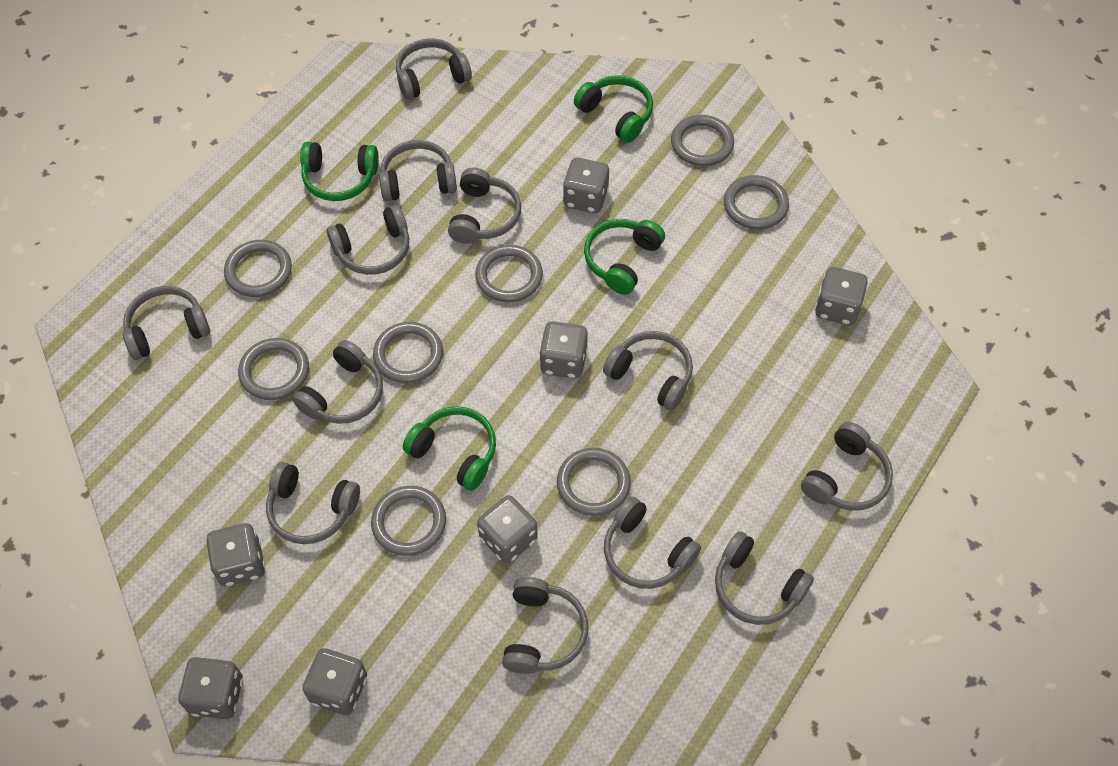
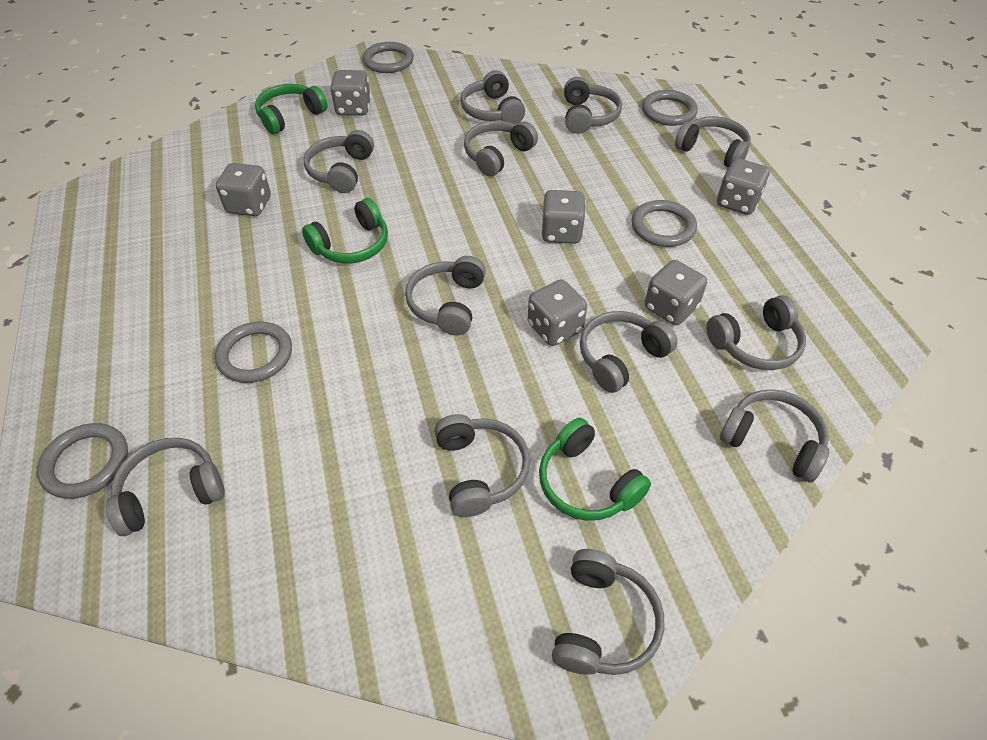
green headphones: [300,142,379,201] [403,406,496,491] [574,75,653,143] [584,219,665,295] = 4 -> [255,84,328,134] [302,198,388,263] [539,417,651,521] = 3
grey dice: [178,657,243,719] [206,523,265,586] [302,648,367,715] [477,495,538,563] [539,321,588,379] [563,158,609,213] [815,267,868,325] = 7 -> [216,163,271,216] [330,70,371,116] [528,279,587,346] [541,190,586,244] [645,260,707,325] [717,158,770,215] = 6
grey ring: [224,240,292,297] [238,338,309,400] [371,486,446,556] [373,322,443,383] [475,245,543,303] [557,448,631,516] [671,115,734,166] [724,175,789,230] = 8 -> [37,423,128,499] [215,321,292,383] [363,42,414,73] [632,200,697,247] [642,90,698,126] = 5

